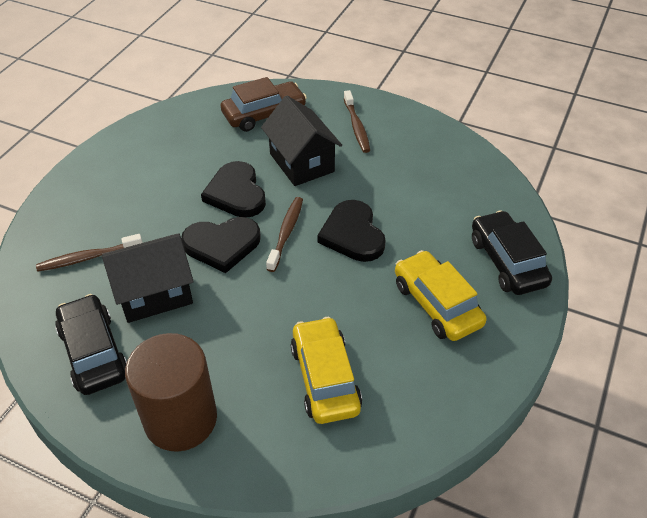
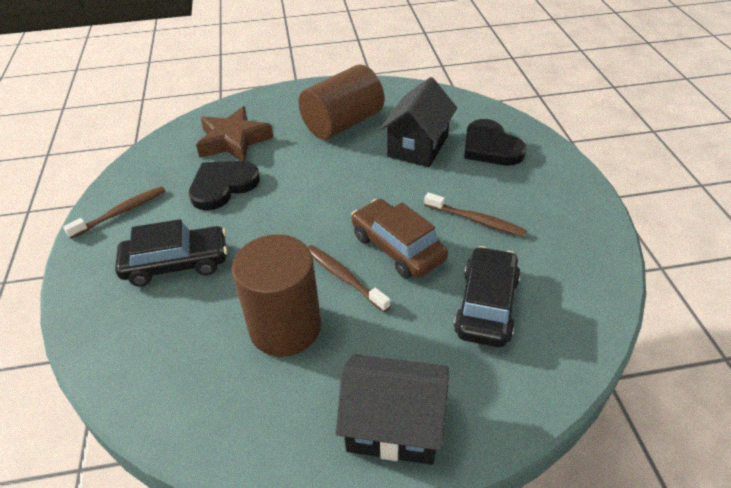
black heart: [181,217,261,273] [201,161,266,217] [317,200,386,262] = 3 -> [189,161,260,211] [464,119,527,166] = 2
brown cylinder: [125,333,217,452] = 1 -> [232,234,321,357] [298,65,384,140] = 2
brown star: none = 0 -> [196,106,273,161] = 1
yellow car: [291,317,362,424] [395,250,487,341] = 2 -> none = 0

